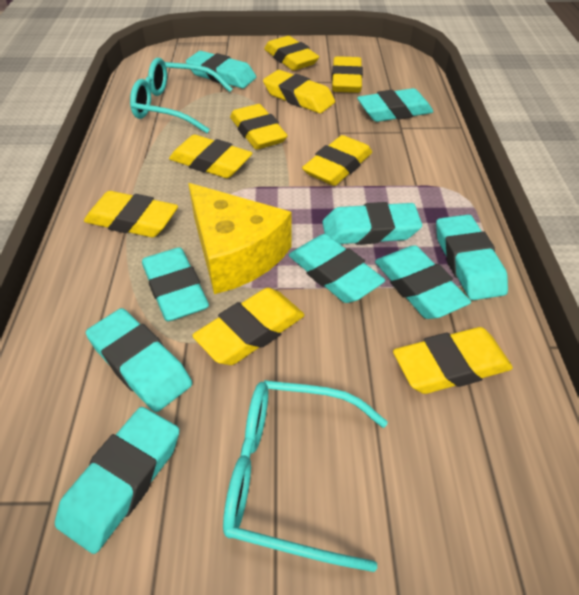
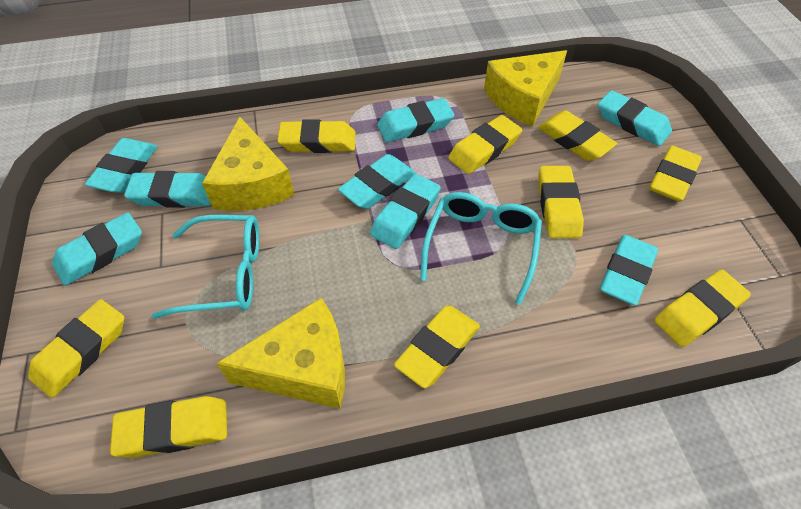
turquoise eraser: [55,407,179,554] [86,308,192,412] [142,247,209,321] [186,51,256,88] [289,234,385,303] [322,202,422,245] [357,88,433,122] [375,245,471,319] [436,214,508,300] = 9 -> [52,212,142,286] [85,138,158,193] [124,171,211,208] [338,154,416,209] [370,174,441,249] [377,98,454,142] [598,90,672,146] [600,235,658,306] = 8
yellow cheese: [188,183,292,294] = 1 -> [202,117,294,211] [216,298,345,409] [484,50,567,127] = 3

